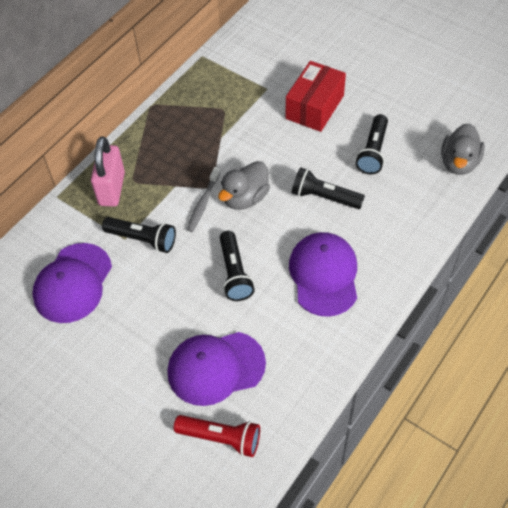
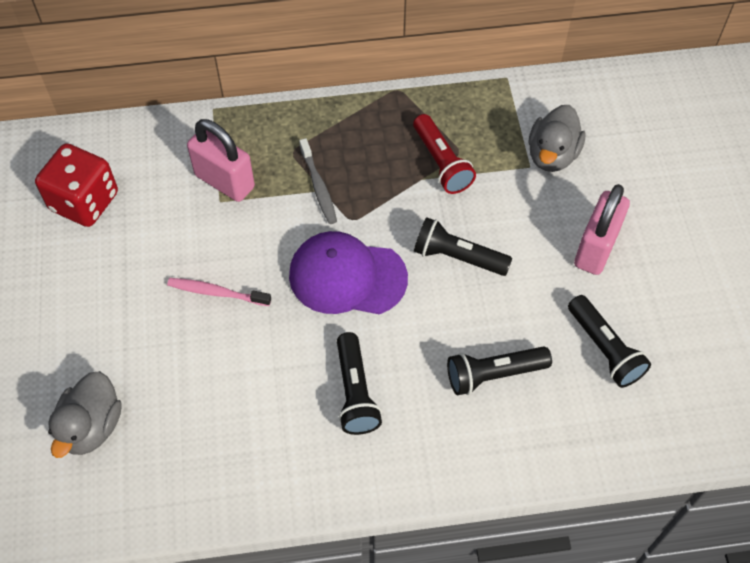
pink padlock: [91,136,125,207] = 1 -> [187,119,255,202] [574,184,630,275] = 2
pink toothbrush: none = 0 -> [167,278,271,306] = 1
purple cap: [32,243,112,323] [168,332,266,406] [289,232,357,317] = 3 -> [289,231,408,314] = 1
red box: [286,61,346,132] = 1 -> none = 0
red dice: none = 0 -> [35,143,118,227] = 1

